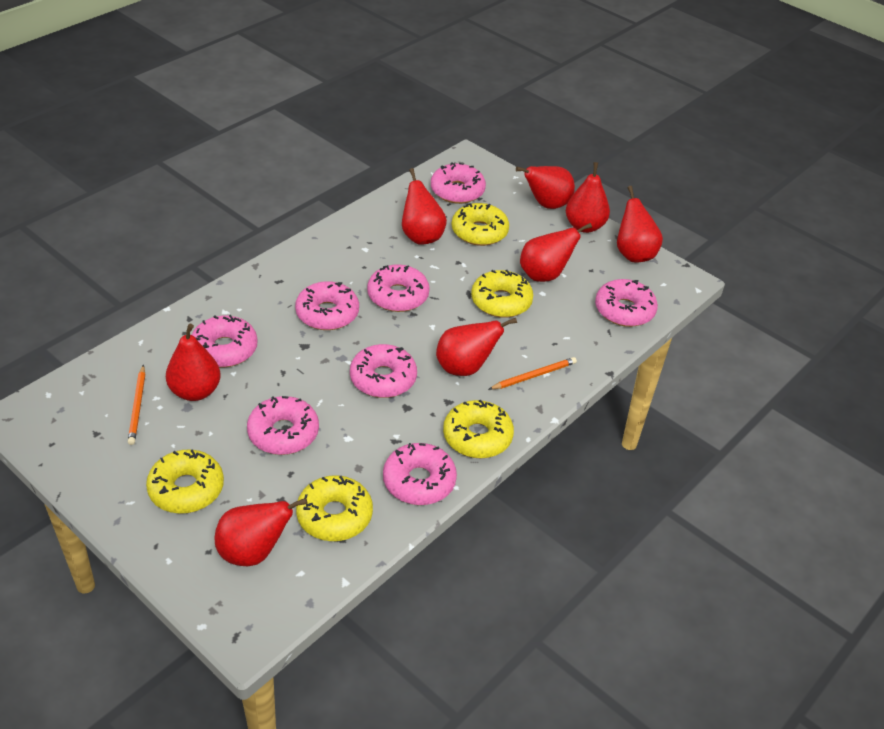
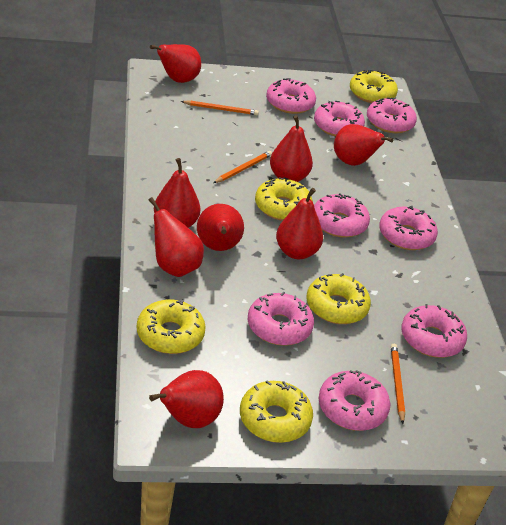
orange pencil: [128,365,145,445] [488,357,577,390] = 2 -> [181,100,259,115] [213,151,272,183] [391,344,405,424] = 3

